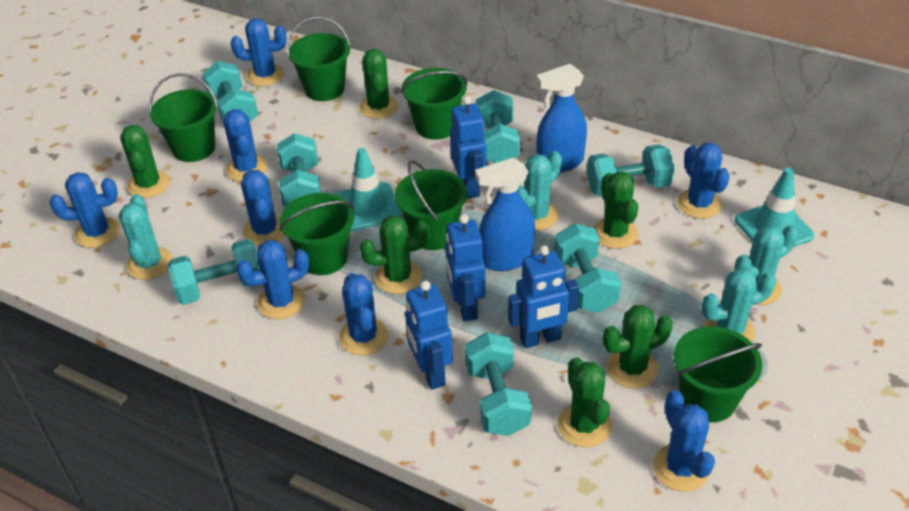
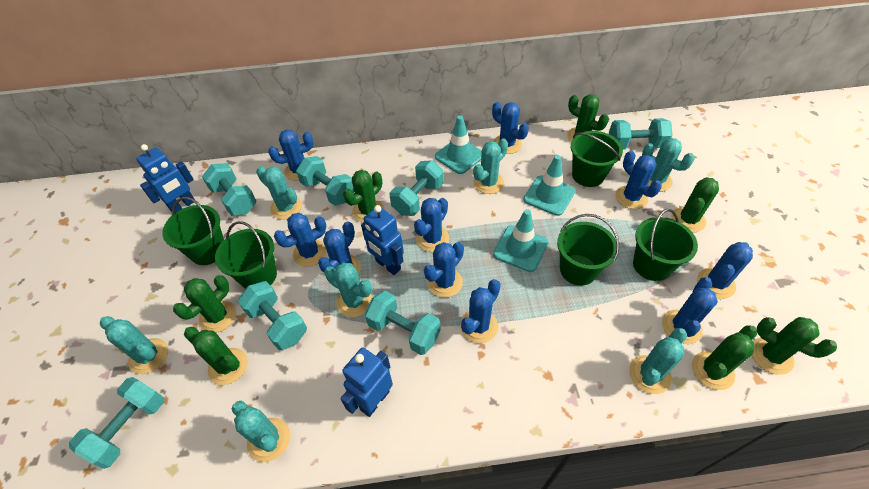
blue cactus: [50,172,120,248] [224,109,268,182] [231,18,287,86] [236,240,309,319] [241,170,285,246] [339,273,389,356] [653,390,715,492] [677,143,730,219] = 8 -> [268,130,314,181] [274,213,327,267] [318,221,361,274] [414,198,450,252] [424,242,464,298] [460,279,501,343] [492,102,529,154] [615,151,662,209] [662,277,718,344] [697,242,753,299] = 10
blue robot: [405,281,453,390] [445,214,486,322] [450,96,487,199] [508,245,579,348] = 4 -> [136,144,195,214] [340,347,393,417] [361,205,404,275] = 3
blue spray bottle: [475,158,535,271] [536,64,587,173] = 2 -> none = 0
green bucket: [149,73,218,162] [280,193,354,275] [287,16,351,101] [395,160,468,250] [401,68,467,140] [674,326,762,422] = 6 -> [162,197,224,265] [215,221,277,289] [557,214,619,285] [571,131,623,187] [633,209,698,281] = 5
green cactus: [120,125,170,198] [359,49,398,119] [360,215,430,294] [557,357,612,447] [593,171,638,249] [603,305,673,388] = 6 -> [173,275,236,333] [184,327,248,385] [343,170,384,223] [567,94,609,142] [671,177,719,232] [692,325,757,390] [752,317,837,375] = 7
turquoise cactus: [119,194,173,280] [518,151,562,231] [701,268,776,342] [734,225,798,305] = 4 -> [100,316,168,374] [232,401,290,462] [256,166,302,220] [324,262,372,318] [473,138,508,194] [629,328,687,394] [642,138,695,192] = 7
turquoise traffic cone: [336,148,402,231] [735,168,814,247] = 2 -> [435,115,482,174] [493,209,548,272] [523,155,575,216] = 3

